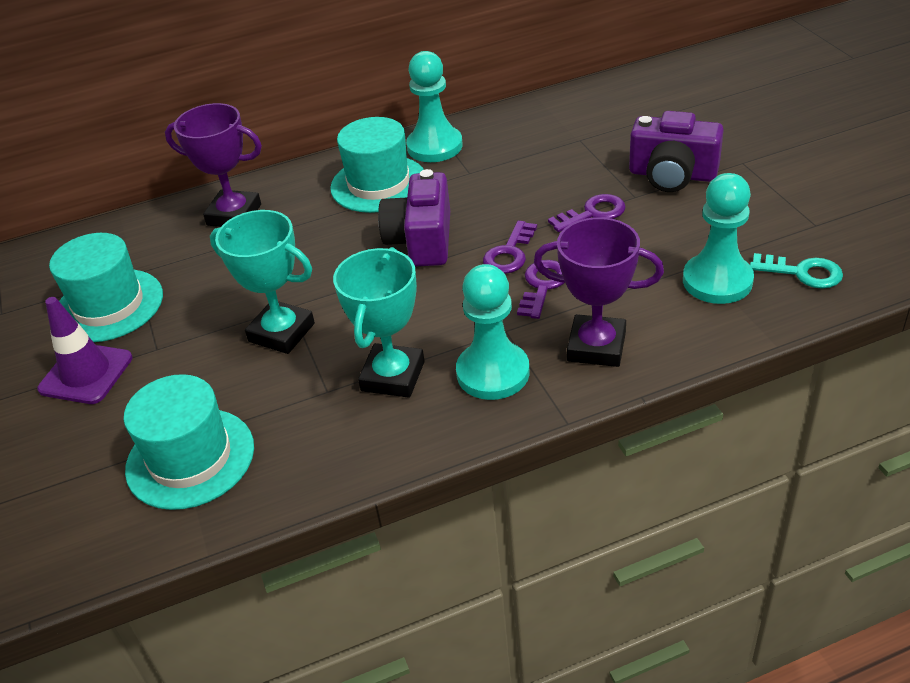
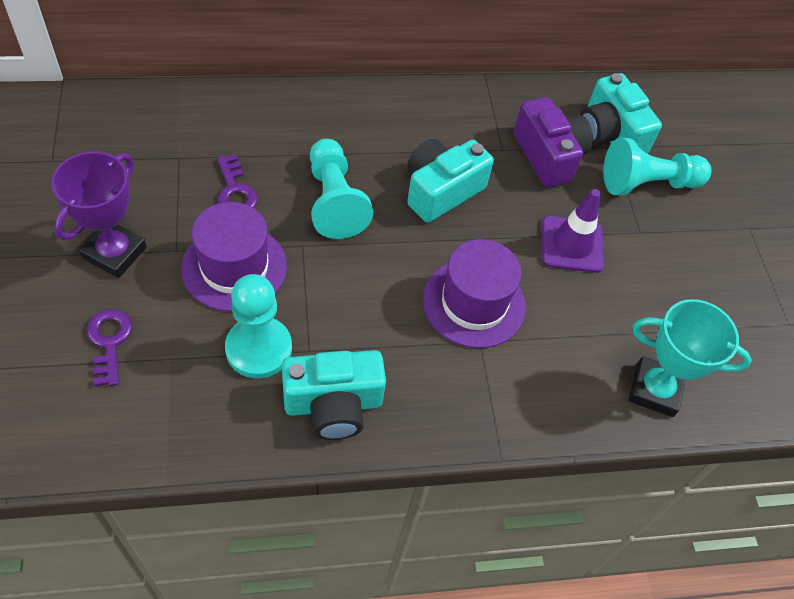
purple camera: [378,169,450,266] [629,111,724,192] = 2 -> [514,97,593,187] = 1
purple hat: none = 0 -> [181,202,287,312] [423,239,526,348] = 2
purple key: [483,220,537,274] [517,260,565,319] [548,194,626,232] = 3 -> [87,309,132,386] [217,154,258,208] = 2
purple trophy: [165,103,262,227] [534,217,664,367] = 2 -> [51,152,147,278] = 1
turquoise camera: none = 0 -> [282,350,386,440] [407,139,494,223] [580,73,662,154] = 3
turquoise hat: [49,233,163,342] [124,374,254,510] [330,117,424,213] = 3 -> none = 0
turquoise key: [750,253,843,289] = 1 -> none = 0
turquoise trophy: [210,210,315,354] [333,247,425,398] = 2 -> [629,299,752,417] = 1

